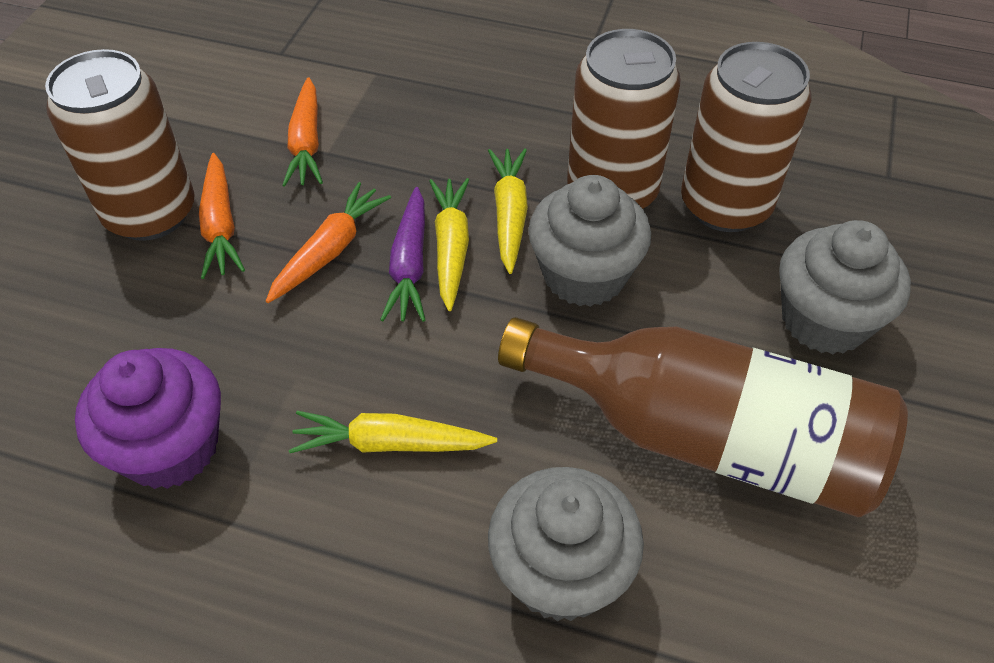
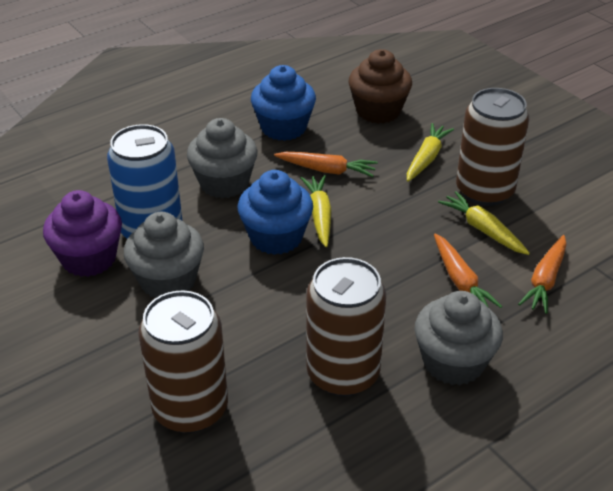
blue can: none = 0 -> [107,124,183,239] = 1
blue cupcake: none = 0 -> [238,170,313,255] [251,65,316,141] = 2
brown bottle: [498,317,908,517] = 1 -> none = 0
brown cupcake: none = 0 -> [348,49,412,124] = 1
purple carrot: [380,187,425,322] = 1 -> none = 0

